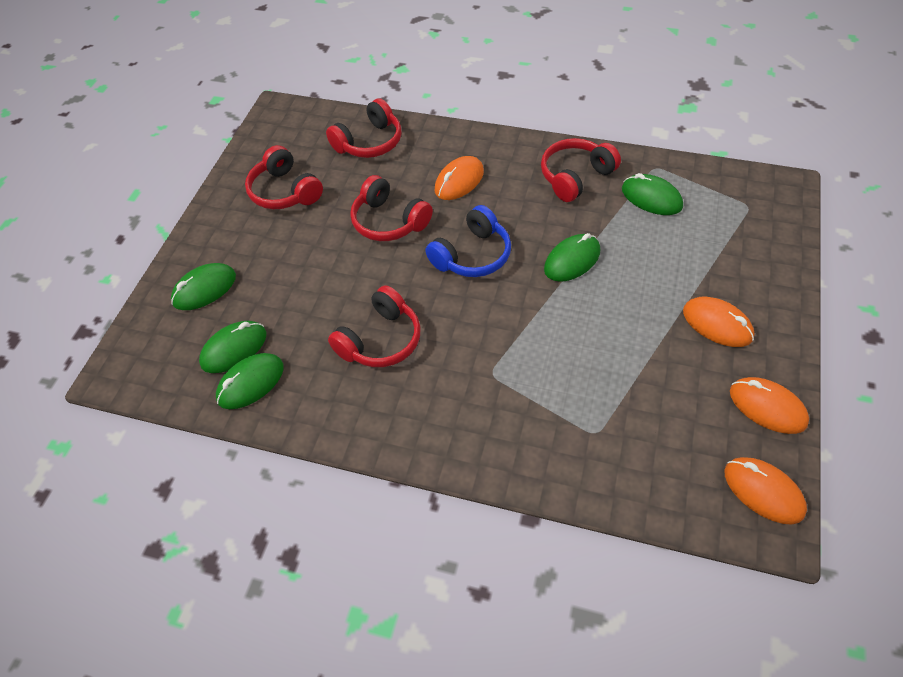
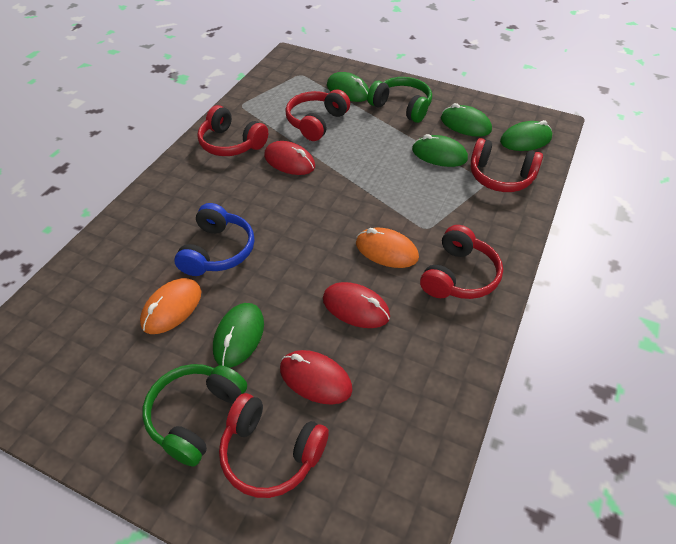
green headphones: none = 0 -> [142,364,247,467] [367,77,432,123] = 2
orange mouse: [435,156,484,200] [683,297,754,347] [724,457,807,525] [730,377,809,434] = 4 -> [140,278,201,334] [356,228,419,268] = 2
red mouse: none = 0 -> [264,141,315,175] [280,350,353,405] [323,282,390,328] = 3

